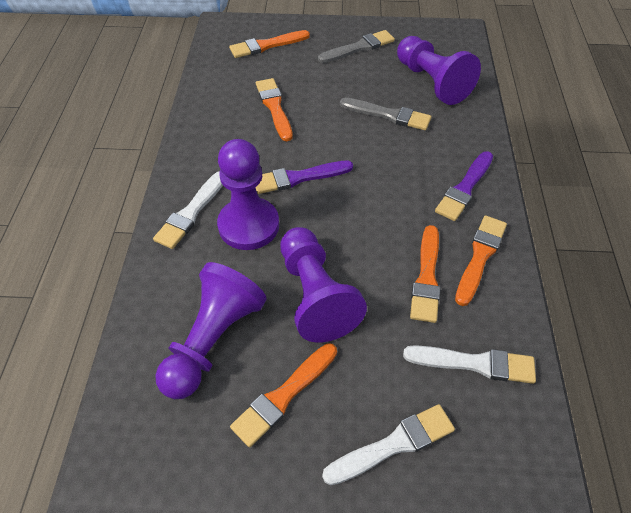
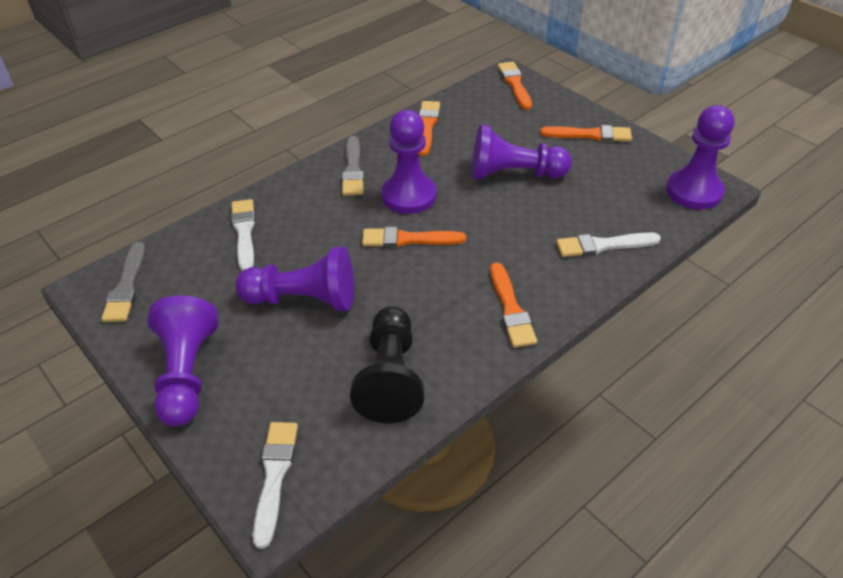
black pawn: none = 0 -> [350,306,424,423] = 1
purple brush: [255,161,353,194] [435,151,493,221] = 2 -> none = 0
purple pawn: [155,262,267,399] [217,139,279,250] [280,227,367,343] [397,36,481,105] = 4 -> [147,295,218,426] [235,246,354,311] [382,110,436,214] [472,124,572,180] [666,105,734,210] = 5

